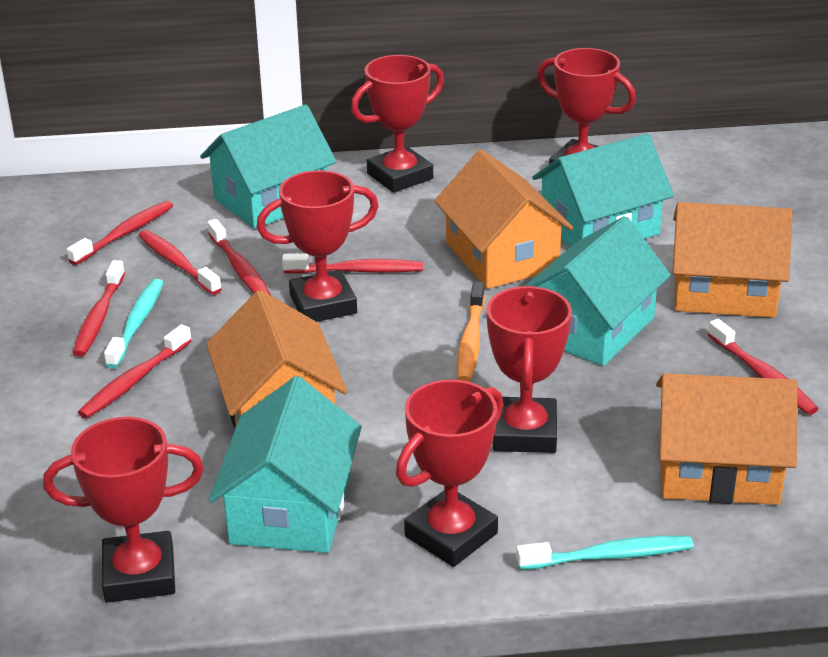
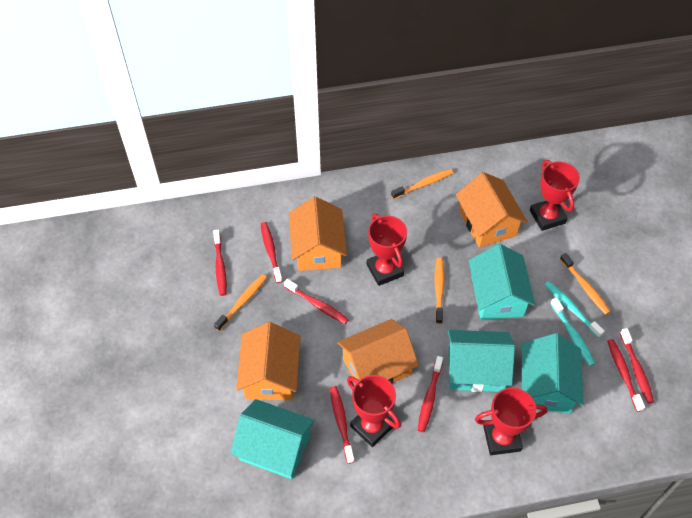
orange toothbrush: [457,281,485,382] = 1 -> [214,274,267,331] [391,169,453,199] [434,258,445,324] [560,253,611,315] = 4
red trophy: [43,417,204,603] [256,170,379,322] [351,55,444,193] [396,380,503,567] [487,286,572,453] [537,48,636,164] = 6 -> [347,375,401,447] [367,214,407,286] [475,387,548,455] [530,160,580,231] = 4

